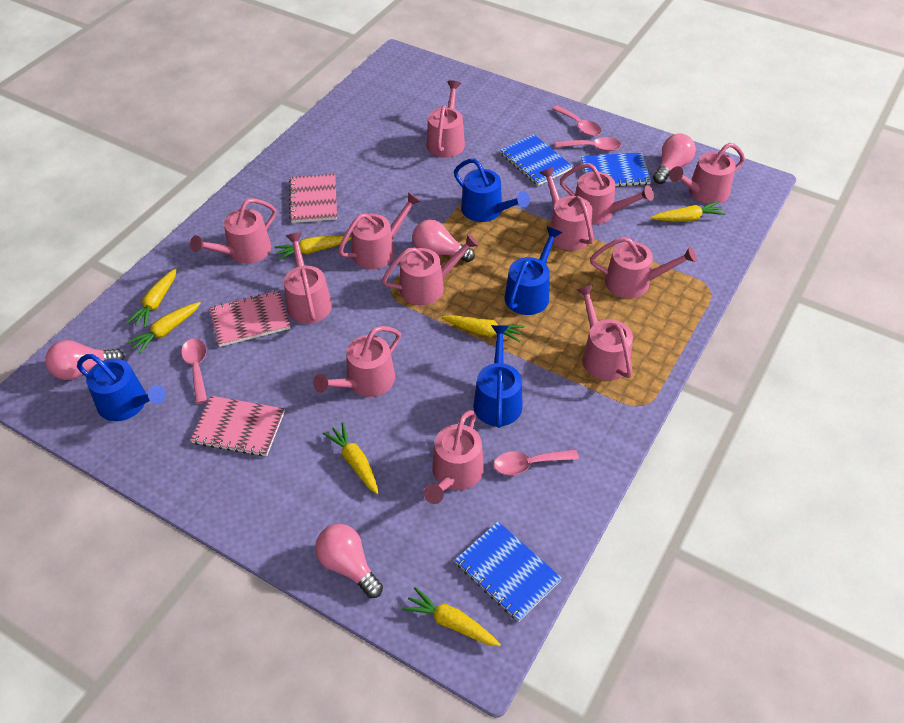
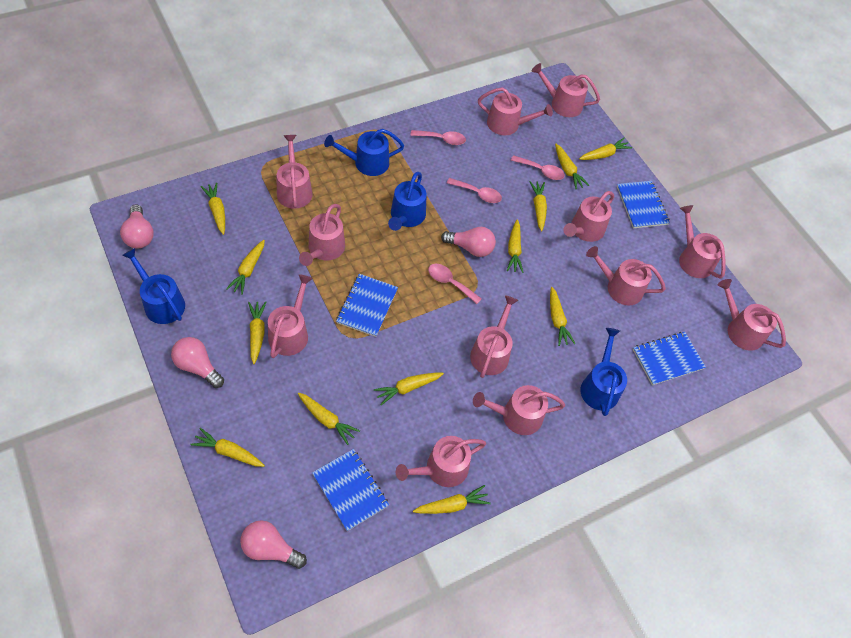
blue notebook: [455,522,562,622] [500,134,573,186] [581,152,651,186] = 3 -> [312,449,389,531] [336,274,398,337] [617,181,670,228] [633,332,706,385] = 4
pink notebook: [190,396,285,457] [209,290,291,347] [289,174,337,223] = 3 -> none = 0
yellow carrot: [126,268,177,328] [127,302,201,354] [275,236,352,260] [323,422,379,494] [402,587,501,646] [442,315,524,342] [651,202,725,222] = 7 -> [191,428,265,467] [201,182,225,235] [226,240,265,295] [248,301,267,364] [298,393,360,445] [374,373,444,405] [413,485,491,514] [507,220,524,273] [530,181,547,231] [550,287,575,346] [555,144,589,190] [579,138,632,160] = 12

